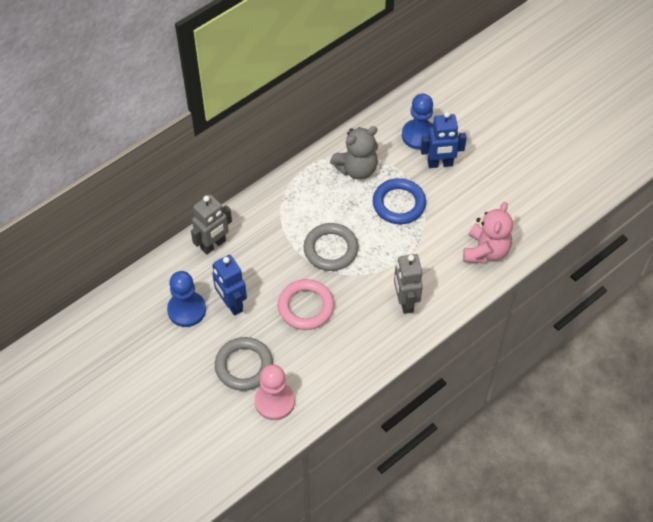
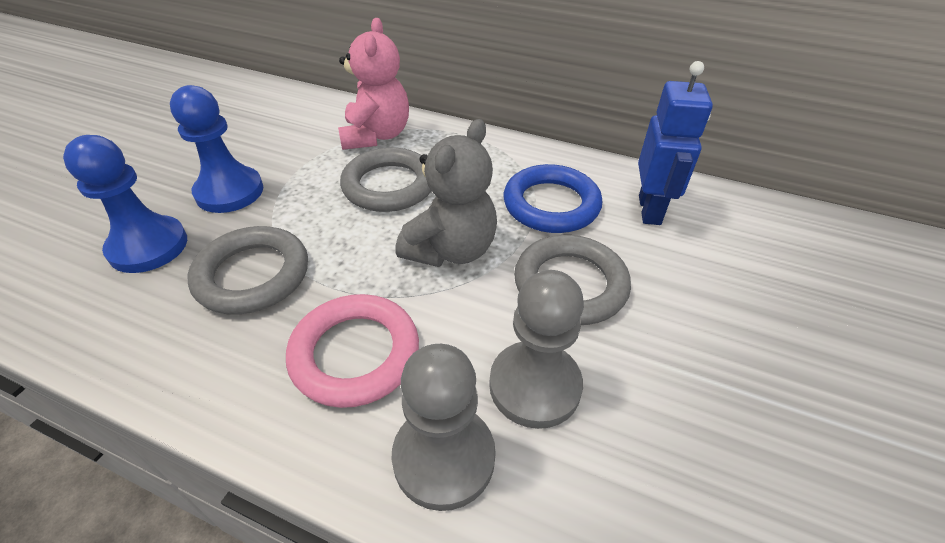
blue robot: [212,255,247,316] [421,112,467,168] = 2 -> [638,61,713,225] = 1
grey pawn: none = 0 -> [392,344,496,511] [489,270,584,429] = 2
grey ring: [215,337,273,391] [303,223,359,271] = 2 -> [188,226,308,315] [340,147,431,212] [514,235,631,325] = 3
grey robot: [191,195,232,255] [394,254,423,314] = 2 -> none = 0
pink pawn: [255,364,295,420] = 1 -> none = 0

